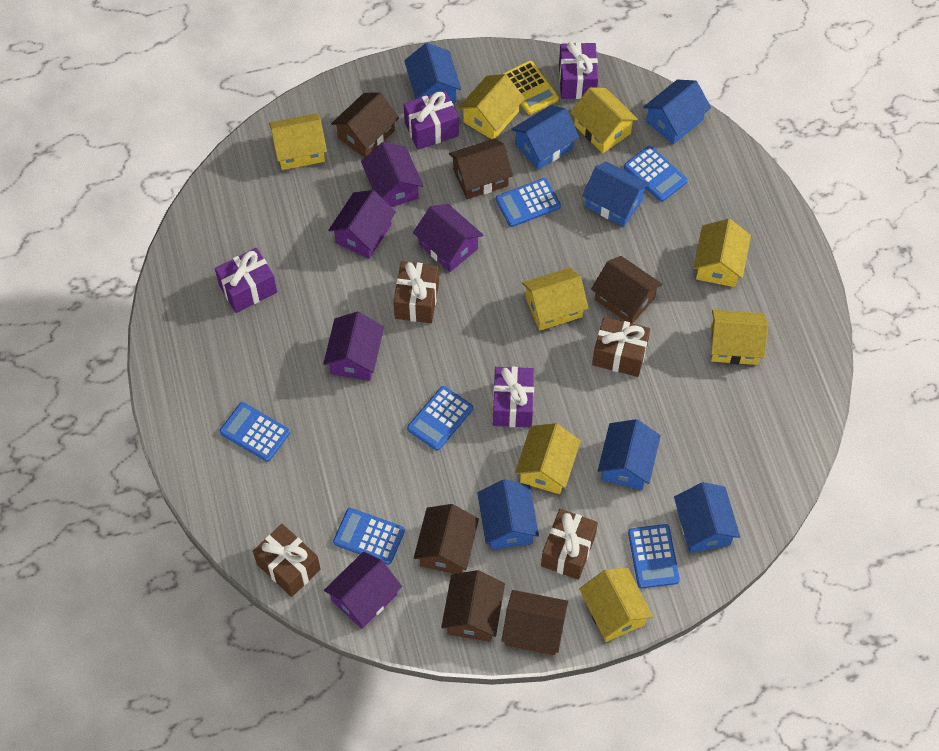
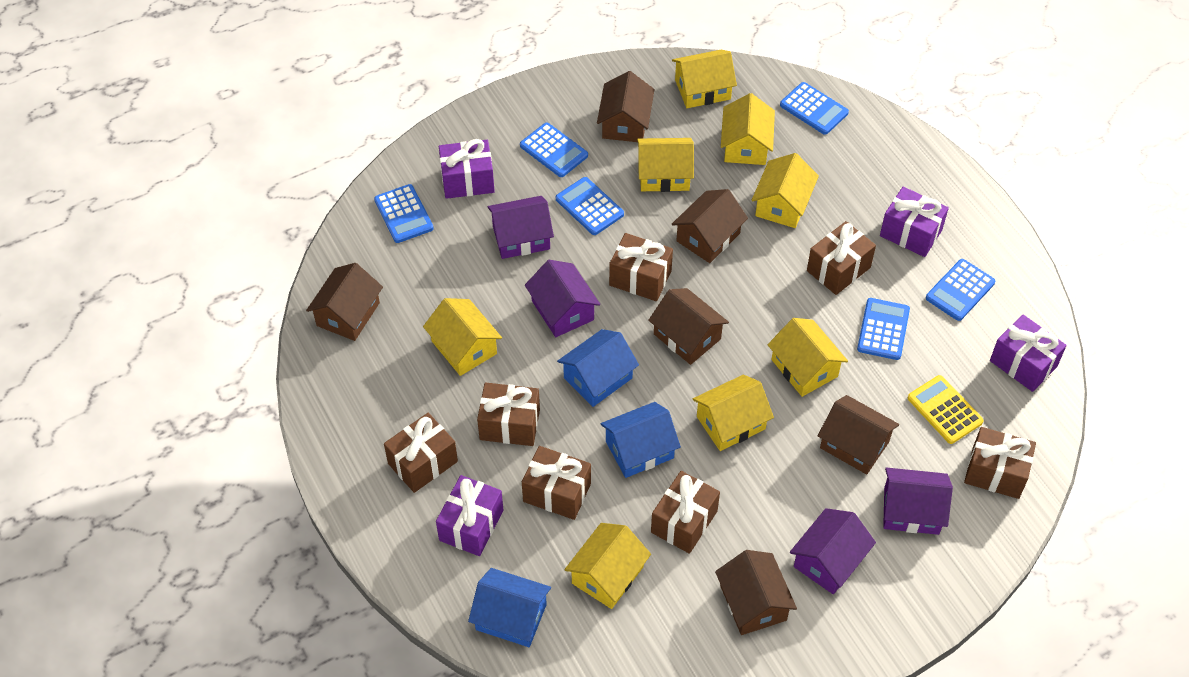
blue house: [404,43,461,103] [477,479,539,550] [511,105,579,170] [582,162,650,227] [598,419,661,490] [643,80,711,144] [674,482,740,553] = 7 -> [468,568,551,647] [557,329,639,407] [601,402,681,478] = 3
brown gift: [253,524,321,597] [393,261,439,323] [541,509,598,580] [592,317,650,377] = 4 -> [384,413,458,493] [477,382,540,446] [522,446,591,520] [609,233,673,301] [651,471,720,554] [807,221,876,295] [964,427,1036,499] = 7
purple house: [323,312,384,381] [324,552,402,629] [328,190,396,259] [361,142,423,207] [413,204,483,272] = 5 -> [488,196,554,259] [525,260,600,337] [790,508,876,594] [883,467,953,535] = 4

